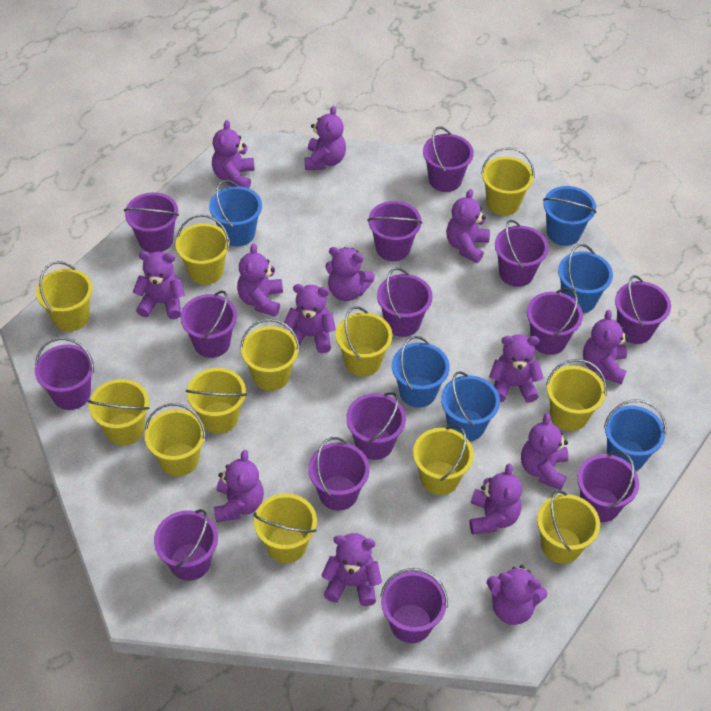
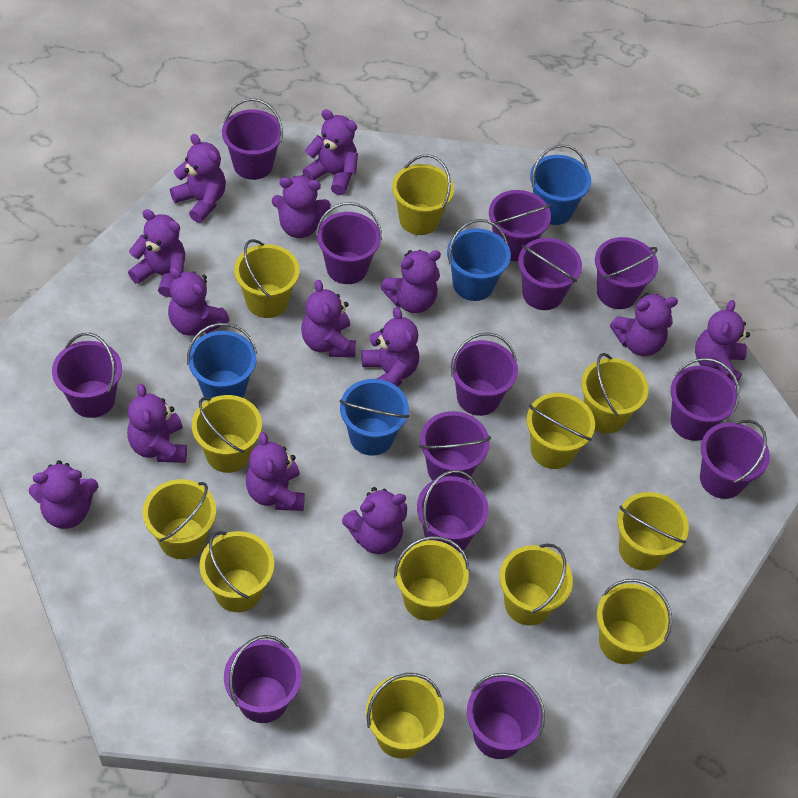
blue bucket: [209,180,262,246] [392,336,450,407] [441,371,500,441] [543,186,597,246] [558,244,613,313] [604,399,666,471] = 6 -> [187,323,257,398] [339,379,409,456] [447,219,511,301] [530,144,591,225] = 4
purple bucket: [35,338,94,410] [124,192,179,253] [154,509,218,581] [180,291,237,358] [308,437,370,510] [346,392,406,460] [367,201,422,261] [377,268,433,337] [380,568,448,643] [423,126,474,192] [495,220,549,287] [527,288,583,355] [577,451,639,522] [615,275,671,344] = 14 -> [52,333,122,418] [222,98,283,180] [224,635,302,723] [316,202,382,284] [417,470,489,553] [419,411,491,481] [451,333,518,416] [467,673,545,759] [489,190,552,261] [518,238,582,310] [595,237,658,309] [671,358,740,441] [700,420,770,499] = 13

